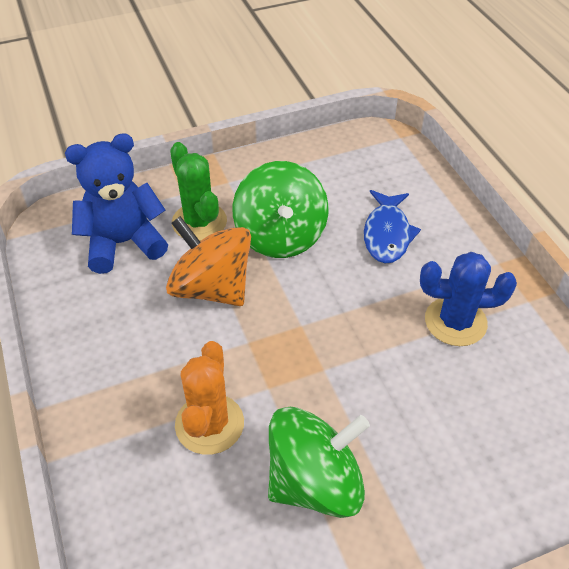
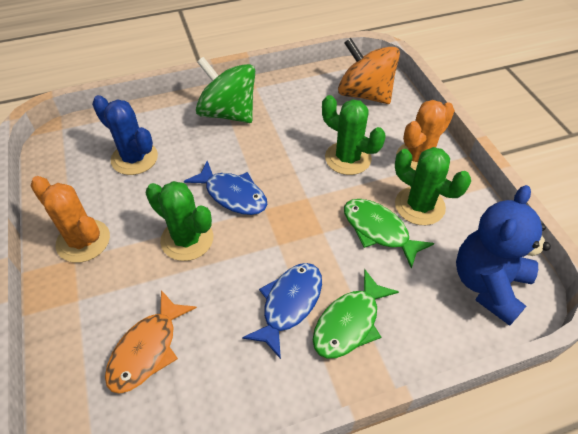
blue fish: [364,190,421,263] = 1 -> [184,161,267,215] [242,263,322,359] = 2
green cactus: [170,142,227,241] = 1 -> [146,181,213,261] [322,95,386,175] [395,147,471,225] = 3
green fish: none = 0 -> [313,269,399,358] [344,199,434,269] = 2
green spinning top: [233,161,328,258] [268,407,370,518] = 2 -> [196,57,255,123] = 1
orange cactus: [175,341,244,455] = 1 -> [30,176,110,263] [396,100,455,171] = 2
orange fish: none = 0 -> [105,290,197,394] = 1

